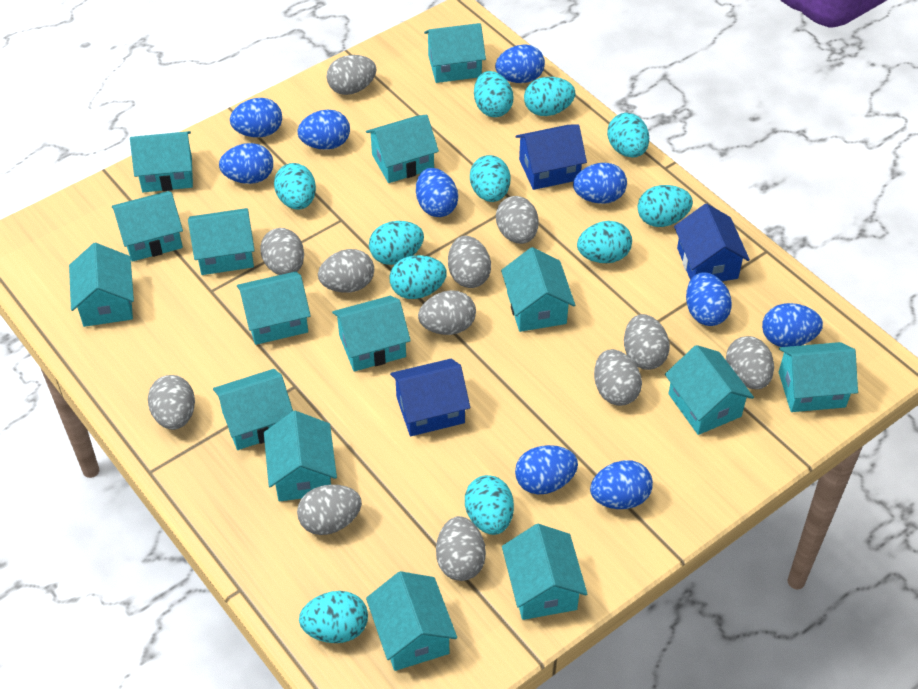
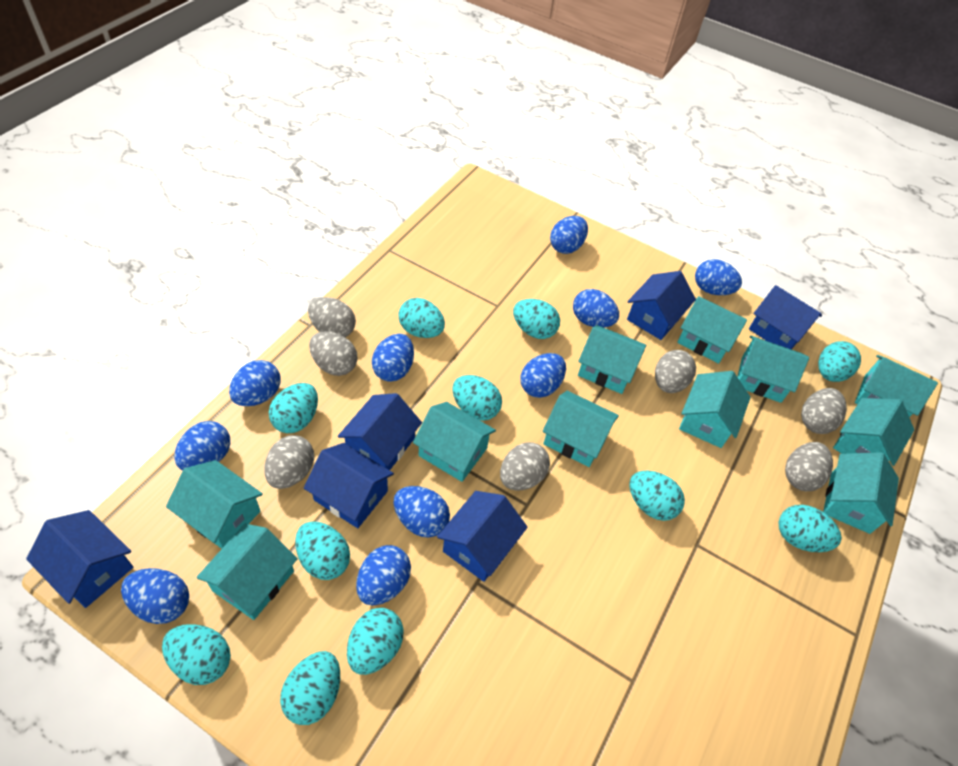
blue house: [390,359,470,436] [516,124,587,190] [674,203,750,281] = 3 -> [26,510,133,608] [304,443,394,528] [338,393,422,470] [437,491,528,582] [627,271,696,340] [749,285,822,349] = 6
grey egg: [148,375,195,430] [260,228,304,275] [297,485,362,535] [318,249,374,293] [327,55,376,95] [418,290,476,335] [436,516,486,581] [448,236,491,288] [496,196,539,244] [594,349,642,406] [624,314,670,370] [726,336,774,389] = 12 -> [264,435,314,489] [308,297,356,337] [309,331,357,376] [500,442,550,491] [655,350,696,393] [785,442,833,491] [801,388,847,434] = 7
turquoise house: [69,243,134,327] [112,191,183,262] [130,131,193,192] [188,208,255,275] [213,369,293,450] [237,271,311,345] [264,411,337,501] [332,296,411,372] [366,114,439,183] [366,571,457,671] [424,23,486,83] [501,247,575,332] [502,524,587,620] [665,345,754,435] [779,342,858,412] = 15 -> [166,460,263,549] [196,524,298,620] [413,402,496,482] [543,391,619,467] [578,325,646,394] [677,296,747,364] [679,371,751,448] [737,336,809,403] [823,452,899,534] [833,398,914,466] [855,355,938,417] = 11

